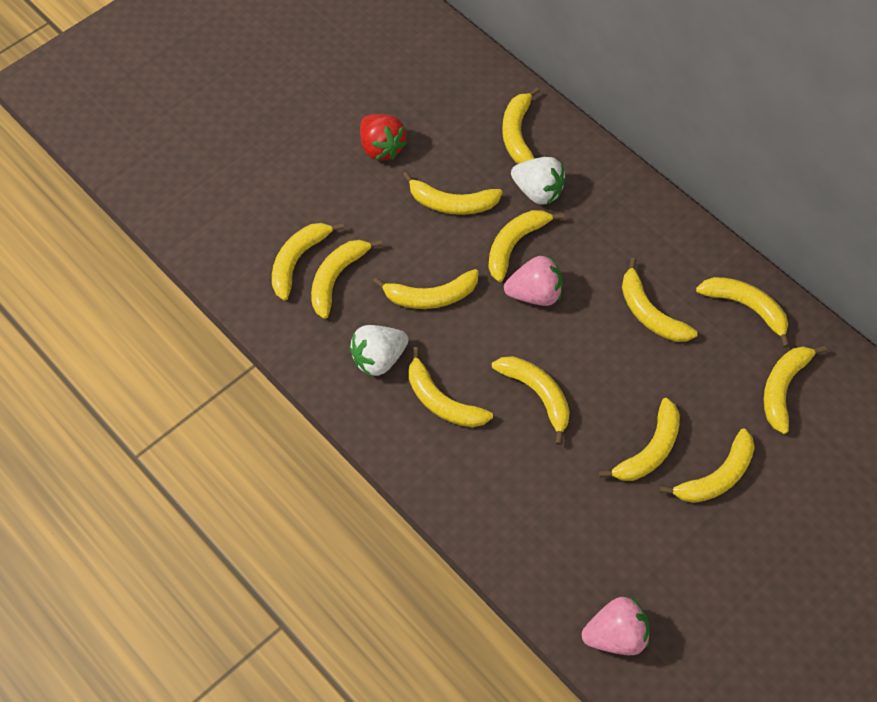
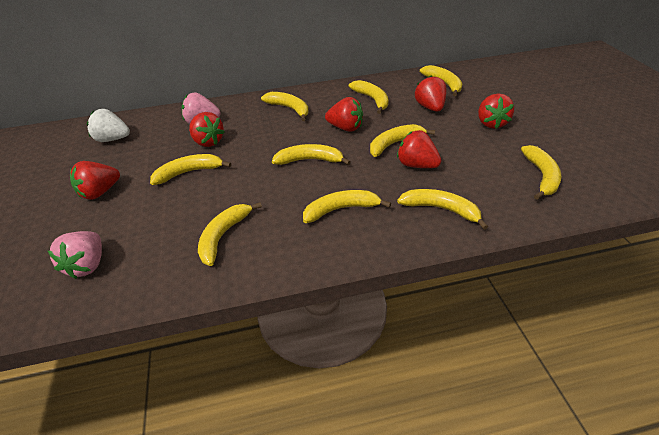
red strawberry: [360,114,407,161] = 1 -> [70,161,120,200] [189,112,225,147] [325,97,363,132] [397,130,441,168] [415,76,447,112] [478,94,514,129] = 6
white strawberry: [349,325,408,376] [511,157,566,205] = 2 -> [87,109,130,142] = 1
yellow banana: [272,223,344,300] [311,240,383,319] [373,269,479,309] [403,172,503,215] [409,347,493,427] [488,210,564,282] [492,356,570,445] [502,87,540,164] [598,398,680,481] [622,258,698,342] [659,428,755,503] [696,277,790,348] [764,345,827,434] = 13 -> [150,154,231,185] [198,202,262,266] [261,92,309,121] [272,144,351,165] [303,190,391,223] [349,80,389,114] [370,124,435,157] [397,189,488,230] [420,65,462,96] [521,145,561,200] = 10

